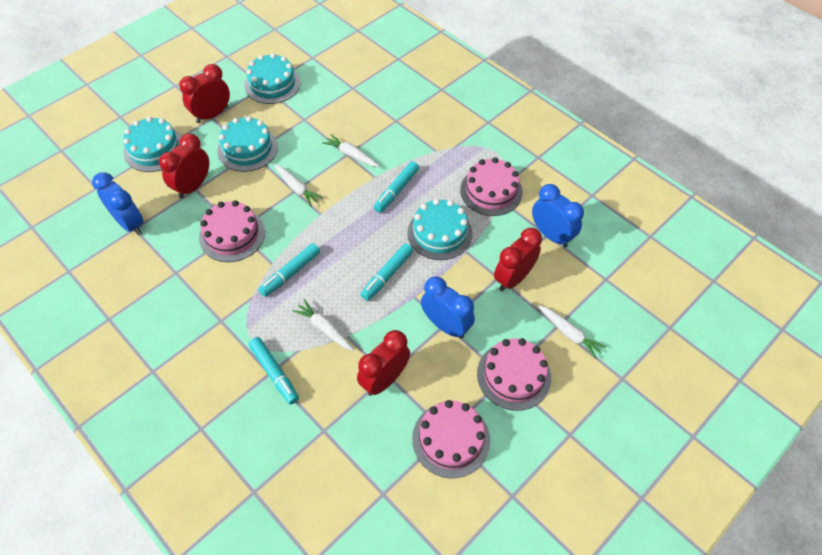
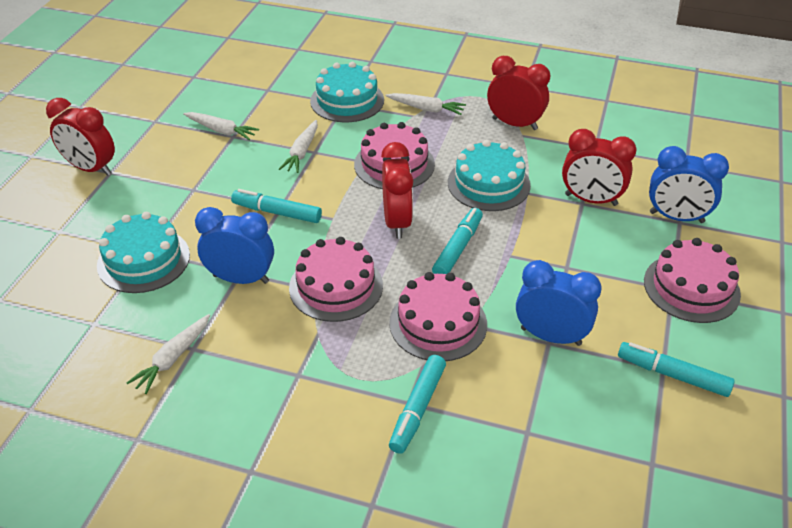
turquoise cake: [123,116,182,172] [217,116,278,172] [244,53,301,104] [407,199,472,260] = 4 -> [97,212,190,293] [310,62,384,122] [448,140,531,211] = 3

